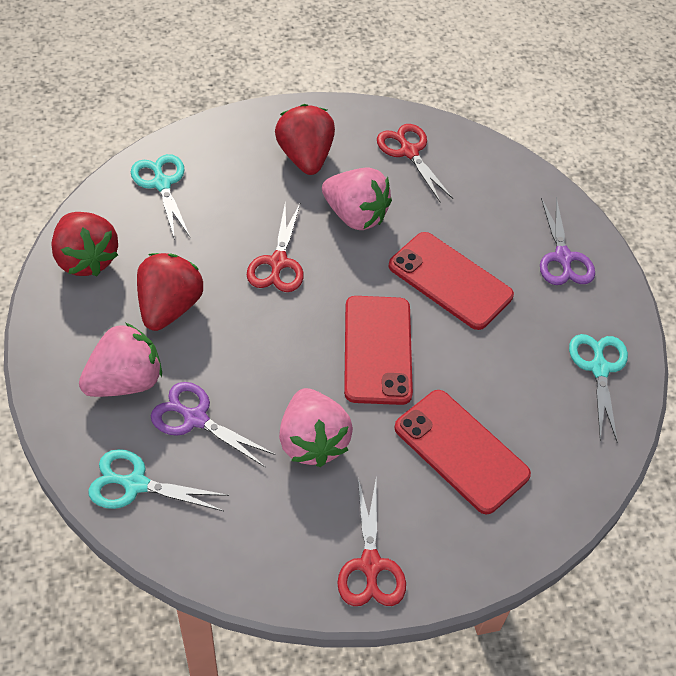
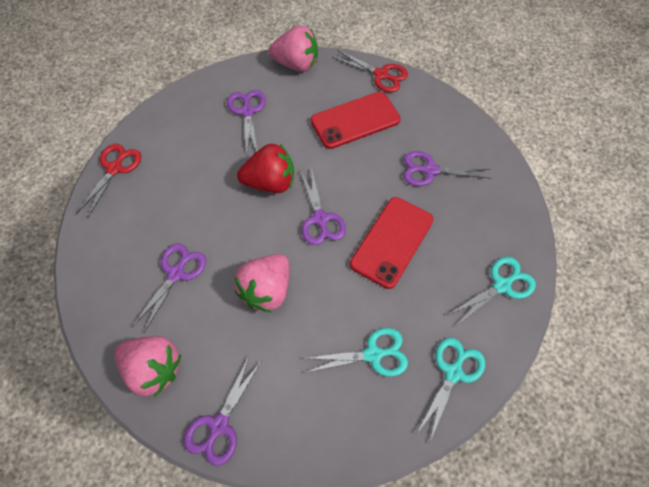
purple scissors: [151,382,276,468] [540,197,595,285] = 2 -> [132,243,206,333] [184,357,261,466] [227,90,266,156] [300,167,346,245] [404,151,491,186] = 5
red phone: [344,296,413,405] [388,232,514,330] [394,390,531,514] = 3 -> [311,92,401,149] [350,197,434,289] = 2
red scissors: [247,202,304,292] [337,478,406,606] [377,124,453,202] = 3 -> [76,144,141,218] [332,50,408,92] = 2
red strawberry: [51,212,118,276] [137,253,203,331] [275,104,335,175] = 3 -> [237,144,294,193] = 1

